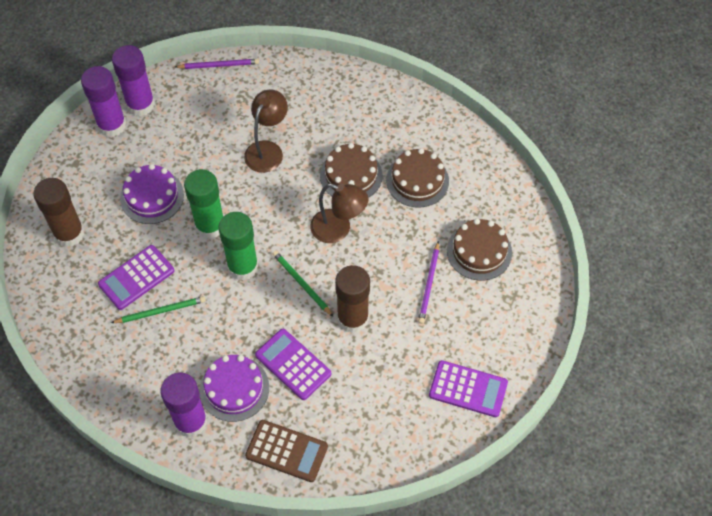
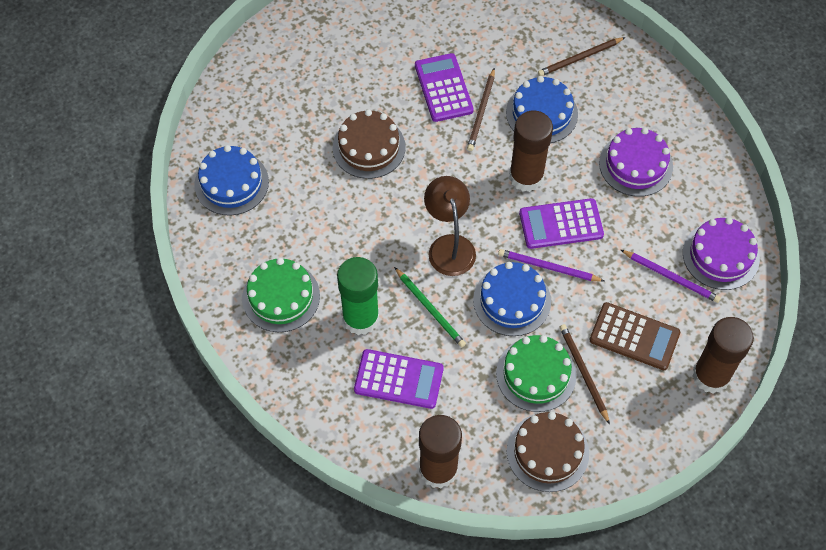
blue cake: none = 0 -> [194,145,269,216] [473,262,551,336] [506,76,578,143] = 3
brown cake: [320,143,383,198] [386,148,449,208] [447,219,512,281] = 3 -> [333,109,405,179] [507,412,589,492] = 2
brown glue stick: [33,178,84,247] [335,265,370,333] = 2 -> [419,415,462,489] [509,111,553,192] [692,317,754,393] = 3
brown lamp: [244,90,288,173] [310,184,369,243] = 2 -> [424,176,476,276] = 1
brown pencil: none = 0 -> [467,68,495,151] [538,37,625,76] [559,324,610,424] = 3
green cake: none = 0 -> [242,258,320,332] [496,335,577,412] = 2
green glue stick: [184,169,223,239] [218,212,259,281] = 2 -> [337,257,379,335] = 1
green pencil: [111,296,205,323] [273,251,333,316] = 2 -> [394,267,466,348] = 1
purple glue stick: [81,66,126,137] [112,45,155,116] [161,373,207,438] = 3 -> none = 0

